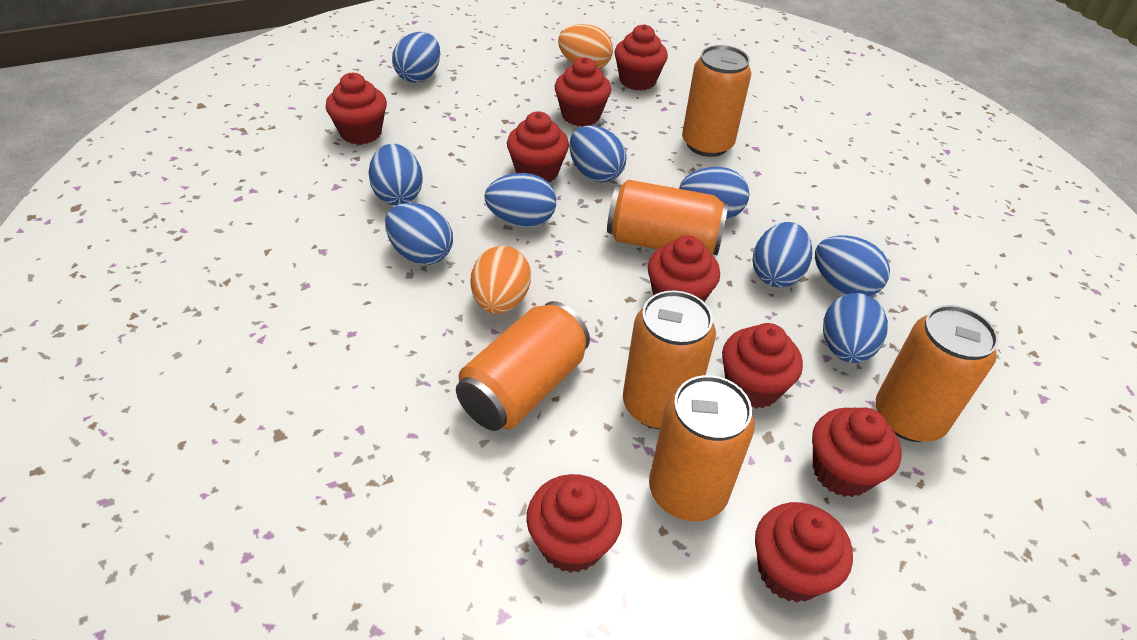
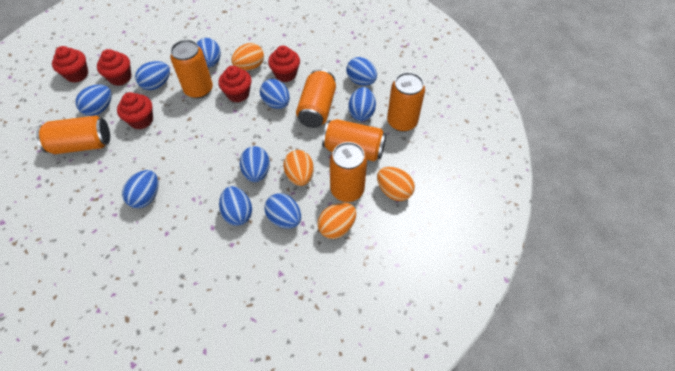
blue egg: [368,144,423,205] [385,203,453,265] [392,32,440,83] [484,173,556,227] [569,126,627,182] [679,167,749,219] [753,222,812,287] [815,236,890,296] [823,293,888,363] = 9 -> [75,84,112,116] [122,170,159,208] [135,61,170,90] [197,38,221,67] [219,186,252,226] [240,146,270,182] [260,79,290,109] [264,193,301,229] [346,57,377,86] [348,87,376,121] = 10
orange egg: [471,246,531,314] [558,24,613,69] = 2 -> [232,43,264,70] [283,150,314,186] [317,203,356,239] [377,167,415,201] = 4
red cupcake: [326,73,387,145] [507,111,569,182] [526,474,622,573] [555,57,611,127] [614,24,668,91] [648,236,720,302] [722,323,803,409] [755,502,853,602] [812,407,902,497] = 9 -> [52,46,88,83] [97,49,132,86] [117,92,153,129] [218,66,252,103] [268,46,300,82] = 5

